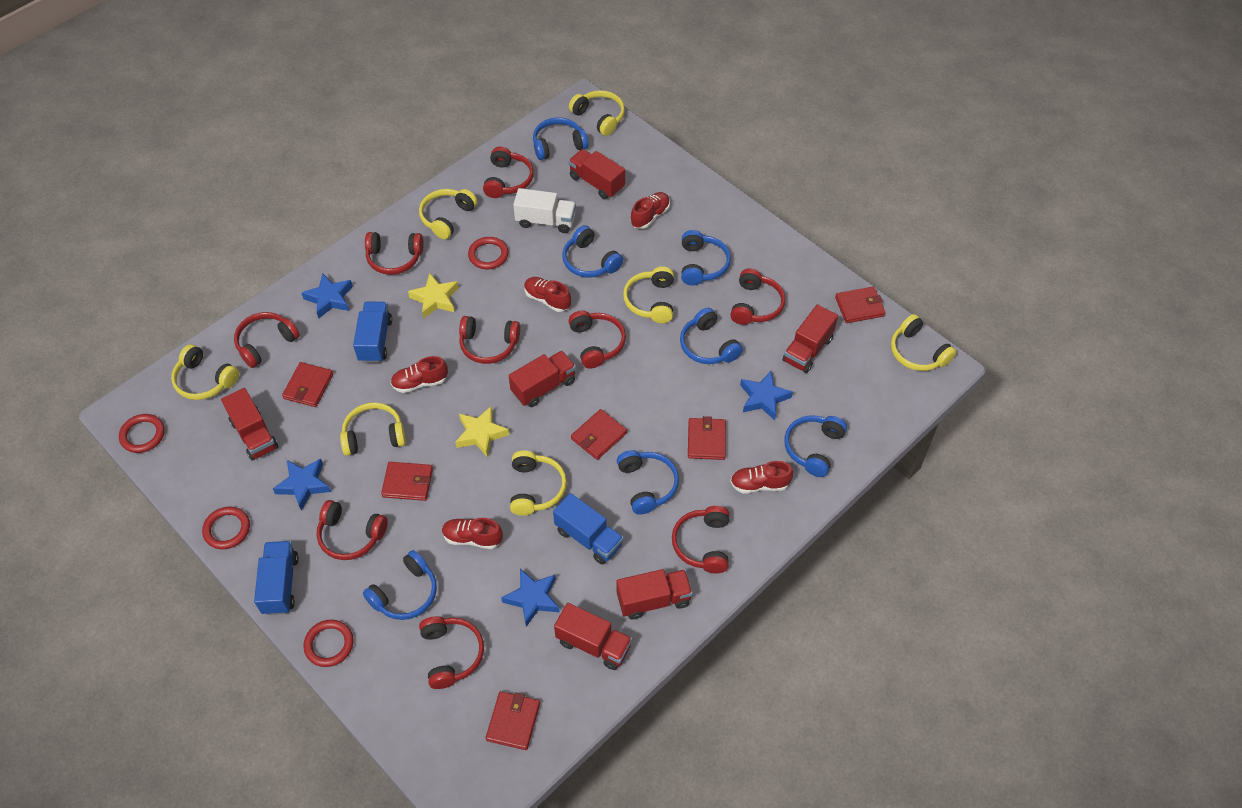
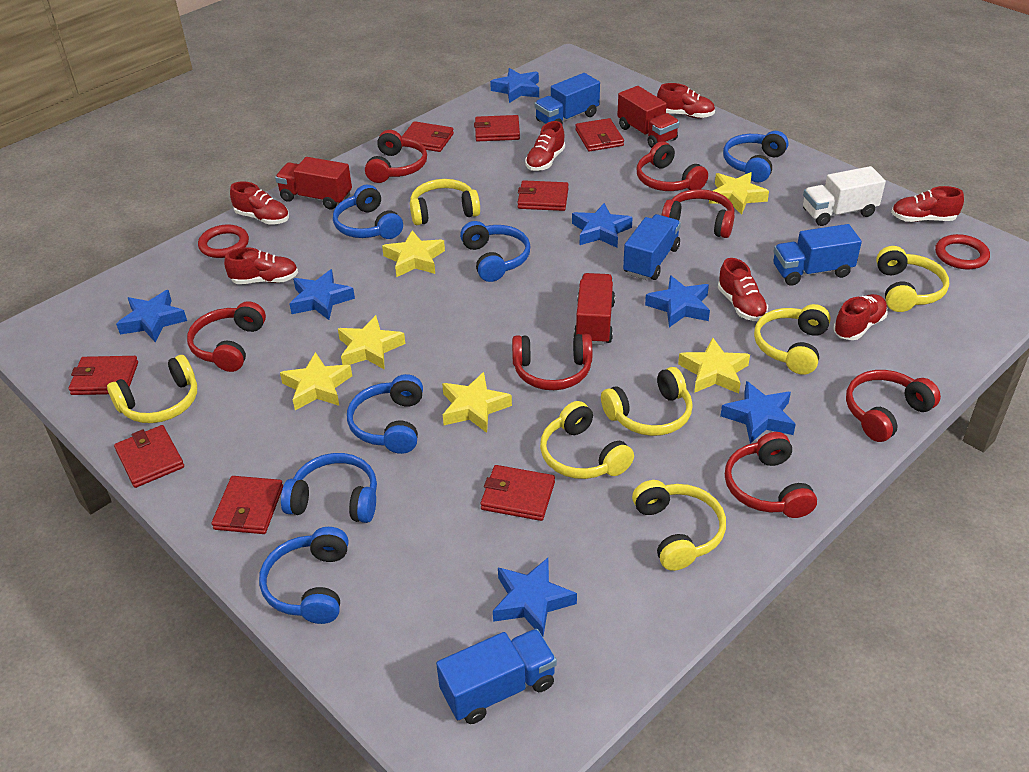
blue headphones: [363,550,437,620] [533,117,588,160] [562,225,623,278] [617,450,679,515] [680,308,743,364] [681,230,731,285] [784,415,847,477] = 7 -> [259,527,348,624] [281,453,377,523] [333,185,403,239] [347,374,423,454] [460,221,530,282] [723,131,788,182] = 6
blue star: [273,458,331,511] [302,273,353,318] [501,569,560,627] [740,371,793,420] = 4 -> [116,290,187,342] [289,269,355,320] [490,68,539,103] [493,558,577,636] [572,203,633,248] [645,275,710,327] [720,381,796,443] = 7
blue truck: [254,541,299,615] [353,301,392,363] [553,493,624,564] = 3 -> [436,629,557,724] [535,73,600,126] [623,214,681,280] [773,224,862,286] = 4
red headphones: [234,312,300,368] [316,500,388,560] [365,232,423,275] [419,616,484,689] [459,316,520,364] [483,147,534,198] [568,310,626,368] [672,506,729,573] [730,268,785,325] = 9 -> [187,301,266,372] [365,130,427,183] [512,334,592,390] [637,142,708,191] [662,189,734,238] [725,432,817,518] [846,370,941,442] = 7
red ring: [119,414,165,453] [202,507,250,549] [303,620,354,667] [468,237,509,269] = 4 -> [198,224,249,258] [935,234,990,270] = 2
red shoe: [390,356,448,393] [442,518,503,549] [524,277,571,312] [631,192,670,229] [730,461,793,493] = 5 -> [224,247,298,284] [230,181,289,225] [525,121,565,171] [657,83,715,118] [718,258,768,321] [833,294,888,340] [891,186,964,222] = 7
red truck: [221,388,279,461] [509,351,576,407] [554,603,632,670] [568,149,625,199] [617,569,693,620] [783,304,838,373] = 6 -> [275,157,352,209] [574,273,615,345] [617,86,680,148] = 3
red wallet: [282,362,333,407] [381,462,433,501] [486,691,540,750] [571,409,627,460] [688,416,726,460] [835,286,885,323] = 6 -> [69,356,138,395] [114,425,184,488] [212,476,283,534] [402,121,454,152] [474,115,520,141] [480,465,555,521] [517,180,569,211] [575,118,624,152] = 8
yellow star: [408,273,459,318] [455,406,509,458] = 2 -> [280,352,352,410] [338,315,405,370] [382,230,445,277] [442,372,512,433] [678,338,750,394] [709,172,769,215] = 6

